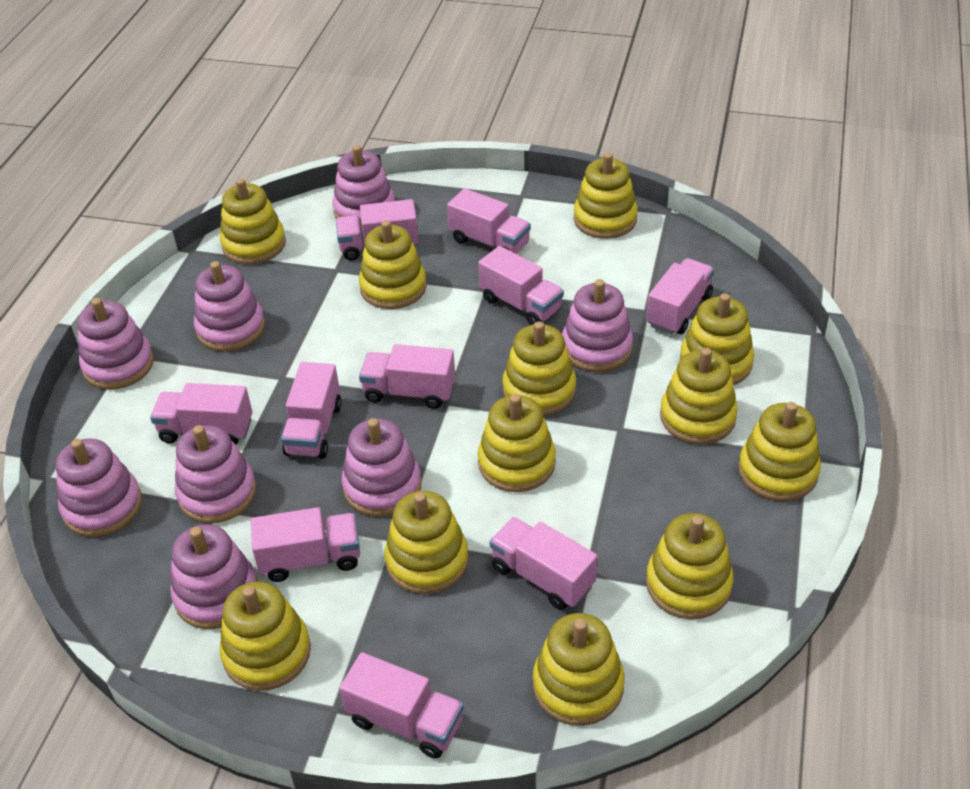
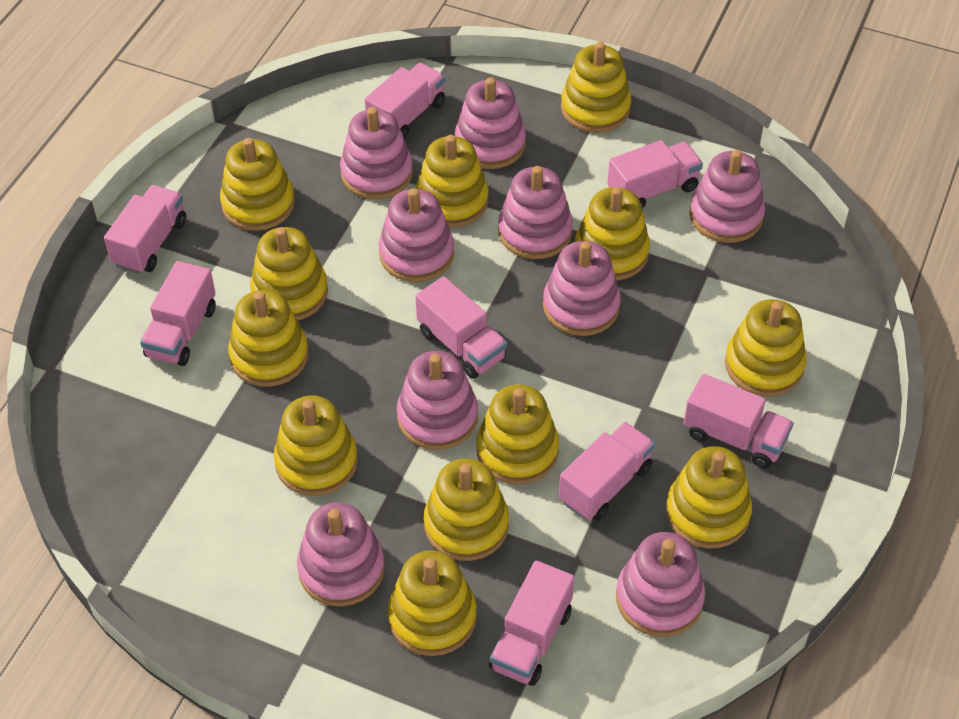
pink stacking toy: [56,439,142,537] [77,298,154,390] [170,524,258,629] [175,425,256,523] [194,261,265,352] [333,145,395,229] [341,418,421,517] [562,279,633,372] = 8 -> [297,502,385,607] [340,107,413,199] [379,188,454,282] [397,351,478,450] [455,77,526,169] [498,166,573,259] [543,241,621,336] [616,532,705,637] [689,150,765,243] = 9
pink truck: [150,383,252,445] [251,507,360,582] [281,362,342,459] [336,199,419,261] [340,652,464,759] [359,344,455,409] [447,188,531,254] [478,246,564,325] [490,517,597,610] [646,258,714,335] = 10 -> [104,185,186,274] [140,261,216,366] [365,63,445,139] [416,276,507,379] [489,560,574,686] [559,422,655,521] [607,140,703,209] [683,374,794,468] = 8

